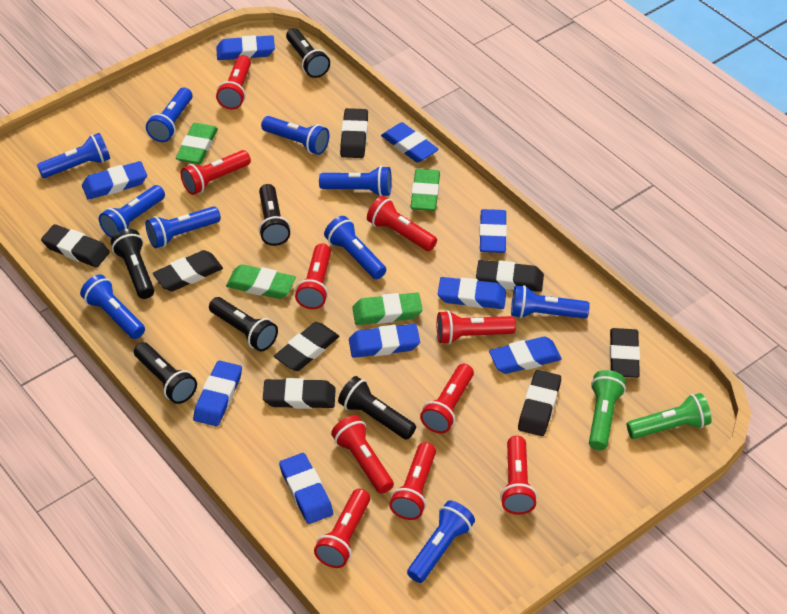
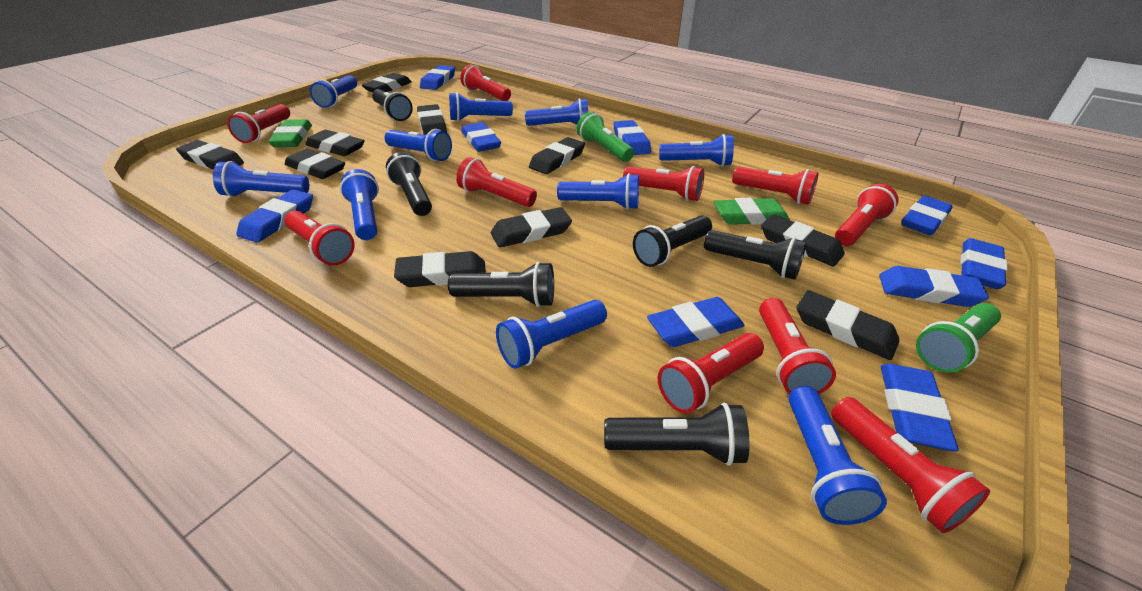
black eraser: [41,224,110,267] [153,250,223,291] [263,378,336,409] [274,322,339,371] [340,108,368,158] [476,260,544,292] [518,370,561,436] [610,328,640,378] = 8 -> [176,140,244,170] [285,149,345,179] [305,130,365,156] [362,73,412,92] [394,251,486,287] [417,104,447,135] [491,207,572,247] [529,137,585,174] [761,214,845,267] [796,290,899,360] = 10
green eraser: [176,123,218,164] [226,264,296,299] [352,292,423,325] [410,169,440,211] = 4 -> [268,119,312,147] [713,198,790,225] = 2

